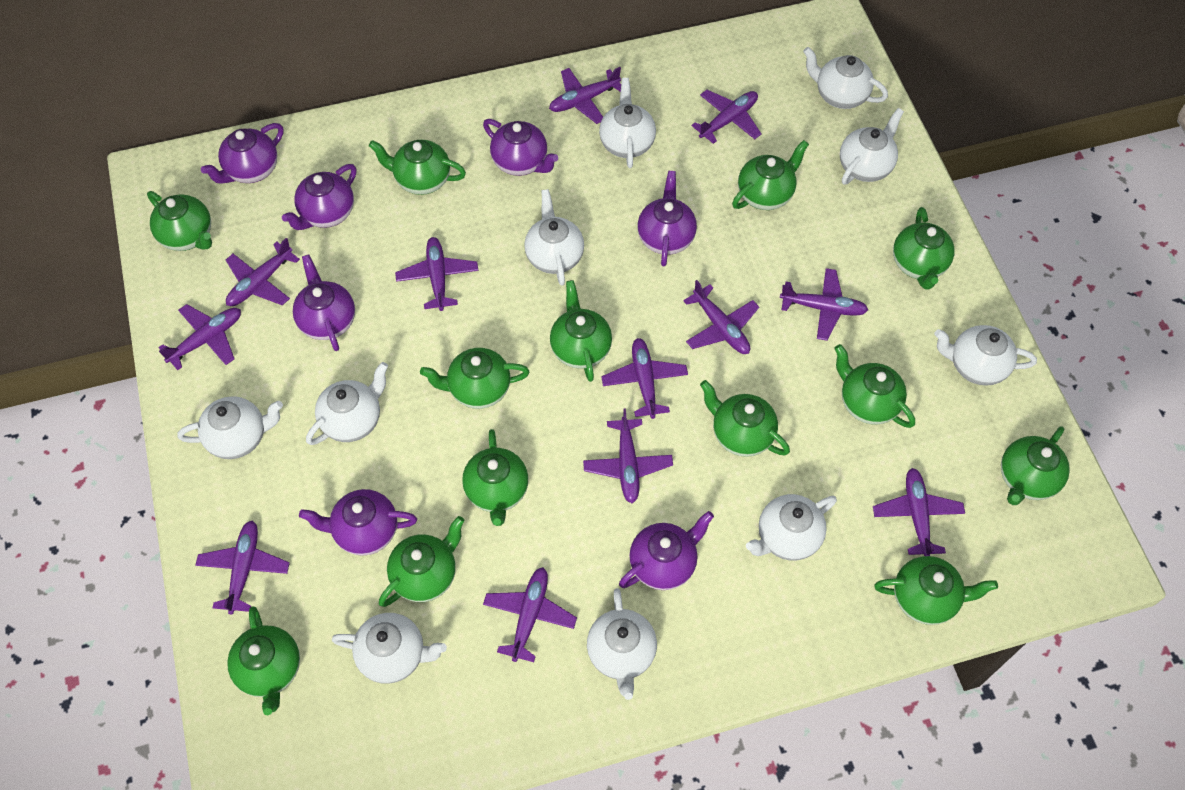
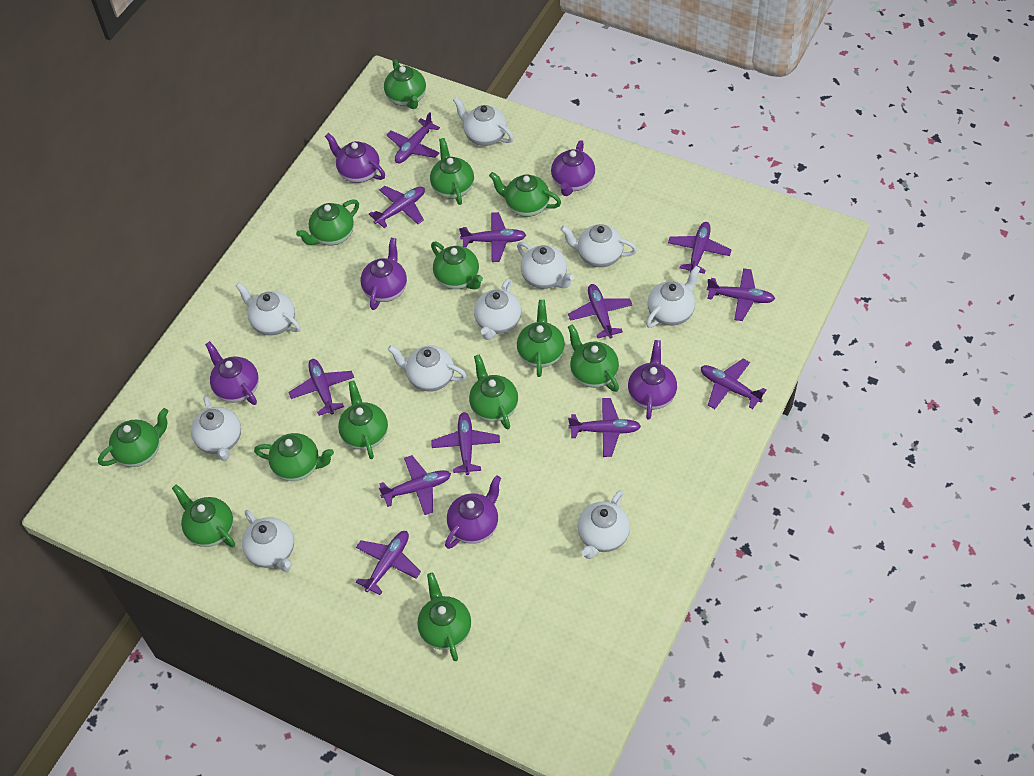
purple teapot: [201,123,283,183] [282,164,356,230] [293,255,355,351] [299,489,417,556] [483,119,558,176] [619,511,714,590] [637,171,697,267] = 7 -> [205,341,259,405] [325,133,385,183] [361,238,407,310] [445,475,501,549] [551,140,595,196] [628,340,677,420] = 6

